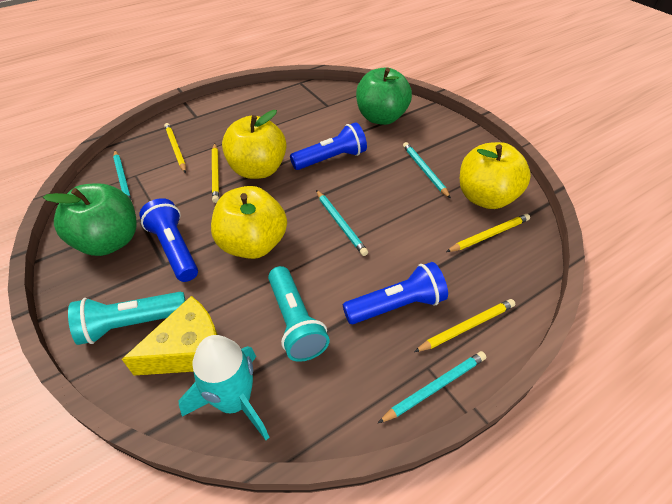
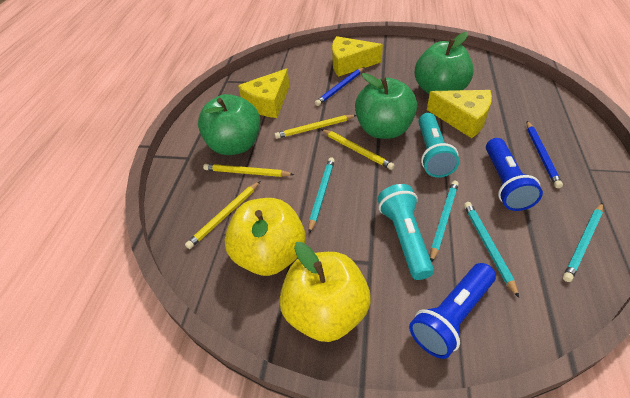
blue flashlight: [139,198,198,282] [290,122,367,170] [343,262,448,324] = 3 -> [409,263,496,359] [486,138,543,211] = 2
blue pencil: none = 0 -> [315,67,364,106] [527,121,563,188] = 2
green apple: [43,183,137,256] [356,67,412,125] = 2 -> [198,94,260,155] [355,73,417,139] [415,32,474,94] = 3
turquoise rocket: [179,335,269,440] = 1 -> none = 0
yellow apple: [211,186,287,259] [222,110,286,179] [460,142,531,209] = 3 -> [225,198,306,276] [279,242,371,342] = 2
yellow cheese: [122,296,218,375] = 1 -> [238,69,290,118] [332,36,383,77] [427,90,492,138] = 3

